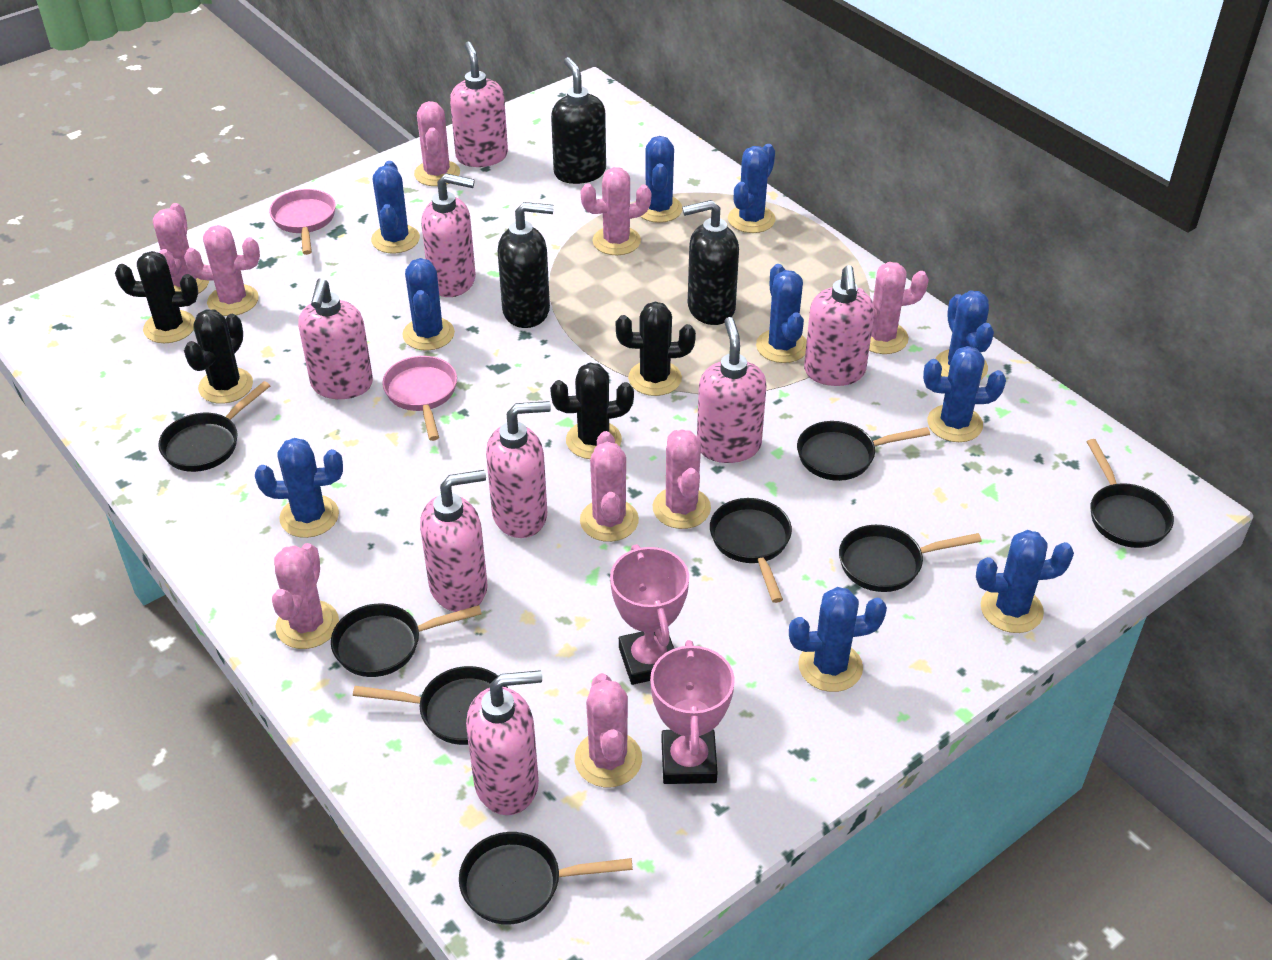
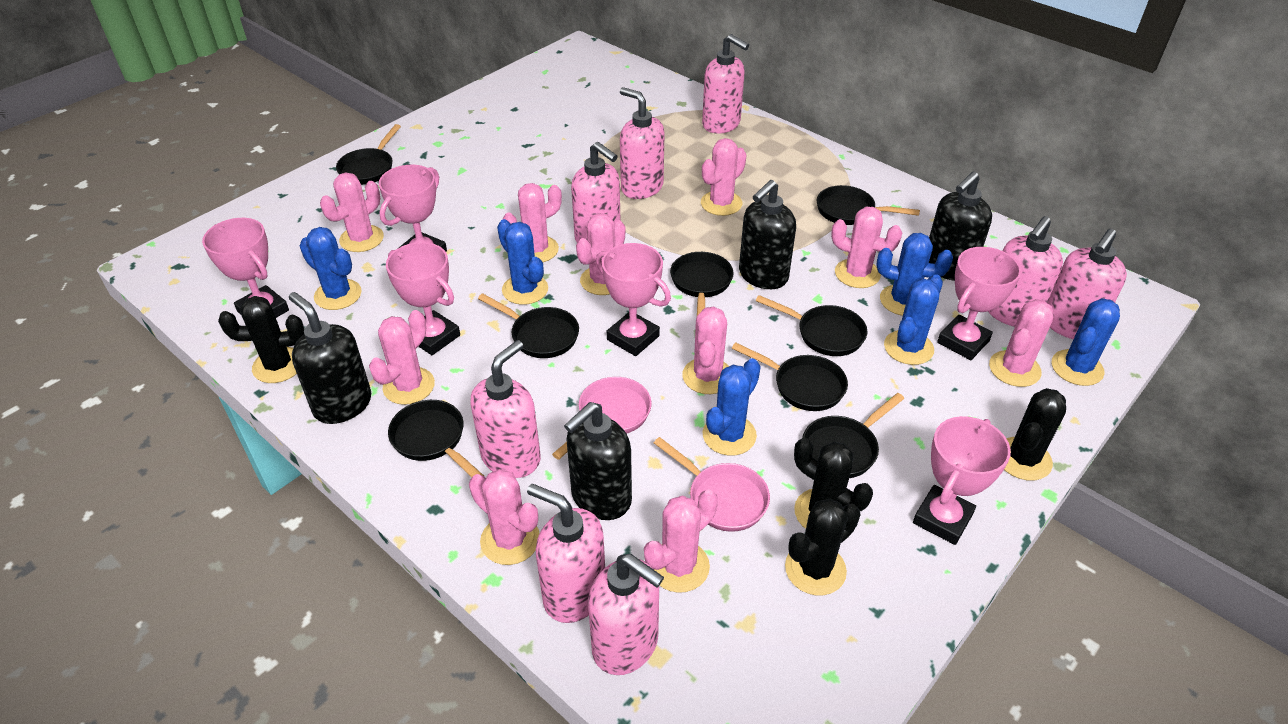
black soap dispenser: [498,202,554,328] [551,57,606,184] [682,200,739,325] = 3 -> [289,292,371,424] [564,402,632,520] [739,180,796,289] [929,172,992,281] = 4
blue cactus: [255,438,343,538] [371,161,420,254] [402,258,455,351] [640,136,682,223] [728,144,776,233] [756,264,807,363] [789,587,887,692] [923,346,1006,442] [936,290,994,379] [976,530,1074,633] = 10 -> [300,227,362,310] [497,219,548,305] [703,358,761,456] [876,233,953,316] [884,274,943,365] [1052,298,1120,386] = 6
pink cactus: [153,203,209,294] [184,225,260,316] [272,543,339,649] [414,101,460,186] [575,673,642,787] [580,167,651,255] [580,431,639,542] [653,429,711,529] [858,262,929,354] = 9 -> [320,173,384,252] [369,310,435,405] [469,469,540,565] [503,183,562,262] [576,213,625,295] [644,489,718,593] [682,306,729,394] [701,138,747,216] [831,207,902,288] [989,299,1053,387] = 10
pink trophy: [610,544,689,685] [650,640,735,784] = 2 -> [202,218,289,318] [379,165,447,252] [386,242,460,355] [596,243,671,356] [913,416,1011,545] [937,247,1021,360] = 6

